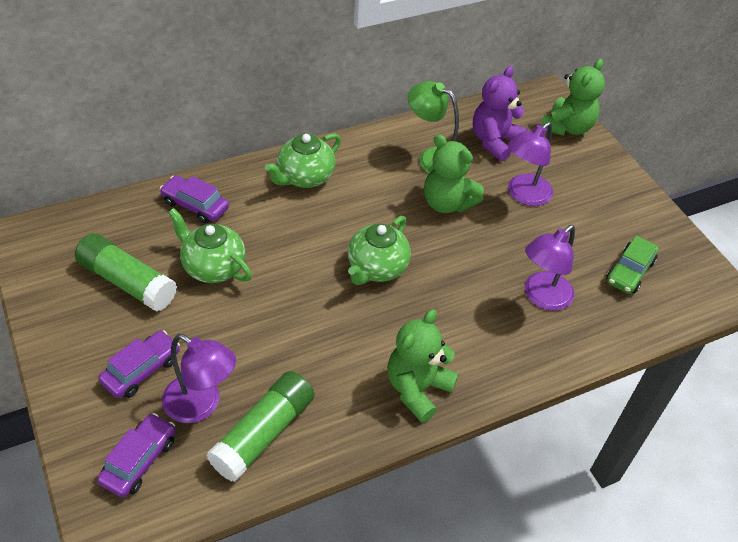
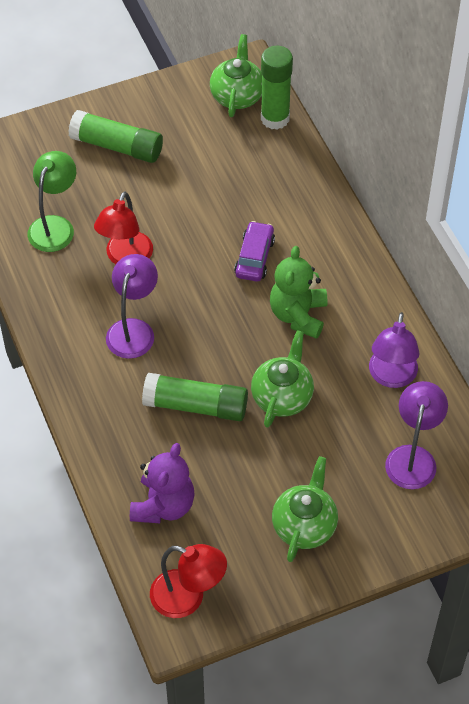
green car: [606,235,659,294] = 1 -> none = 0
green glue stick: [75,233,177,312] [206,371,314,482] = 2 -> [68,110,163,163] [142,373,248,421] [261,46,293,130] = 3
green teddy bear: [387,309,459,423] [424,134,484,213] [541,59,605,136] = 3 -> [270,246,327,339] = 1
purple car: [97,413,176,498] [98,330,180,398] [160,175,229,223] = 3 -> [234,221,275,282] = 1
red lamp: none = 0 -> [94,192,153,264] [150,544,227,618] = 2

